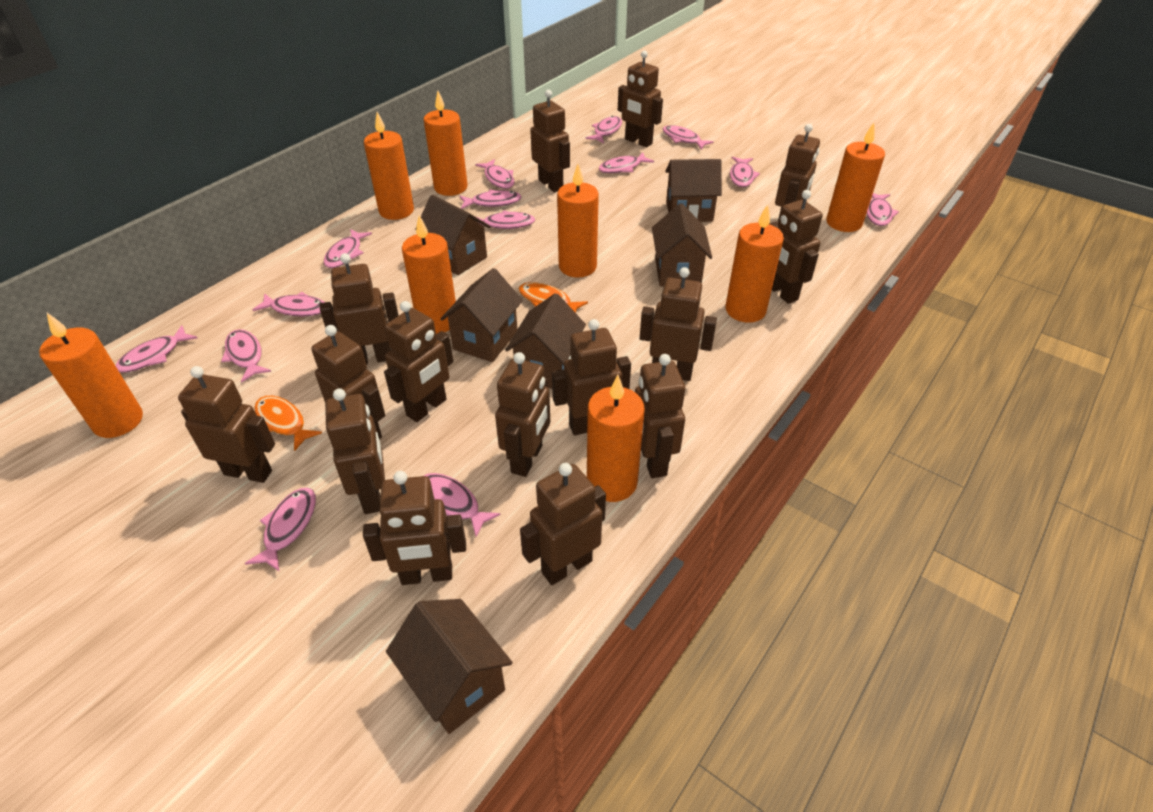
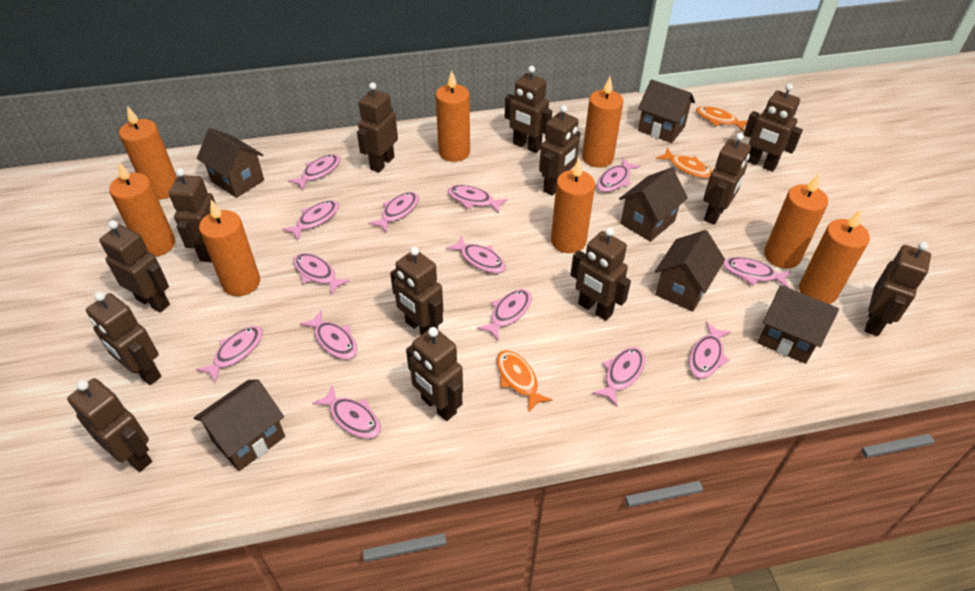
brown robot: [178,366,275,483] [311,325,385,439] [320,253,399,365] [325,388,385,514] [363,471,466,585] [384,301,453,422] [495,352,550,477] [520,463,606,585] [530,90,570,192] [552,319,631,436] [618,50,663,147] [635,354,685,478] [640,267,717,381] [770,190,823,304] [775,124,820,222] = 15 -> [67,378,152,472] [86,292,161,385] [99,220,170,313] [169,168,216,262] [357,82,398,173] [390,247,444,335] [406,327,463,421] [505,66,552,153] [539,105,580,196] [570,227,631,321] [703,133,751,225] [743,83,803,172] [865,242,931,336] = 13
orange fish: [254,396,322,451] [519,282,588,313] = 2 -> [497,350,553,413] [656,148,712,178] [696,106,747,132] = 3

